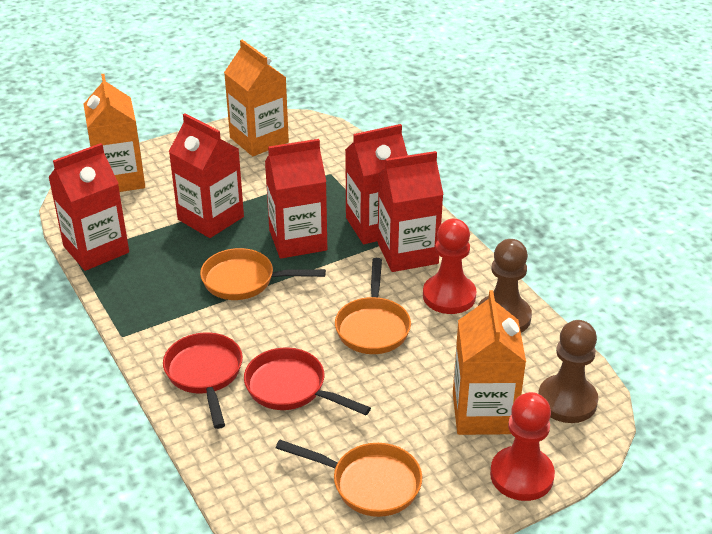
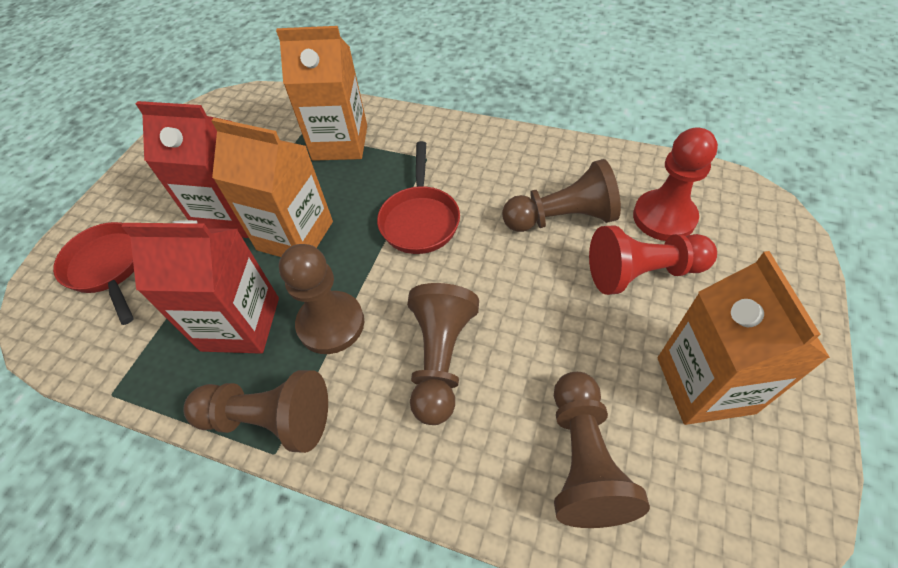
brown pawn: [478,239,532,332] [538,320,598,423] = 2 -> [183,370,328,453] [279,244,364,354] [407,283,479,425] [502,159,621,232] [554,372,650,528] = 5
orange pan: [200,248,326,300] [276,440,422,517] [335,258,411,354] = 3 -> none = 0
red carton: [48,143,129,271] [169,113,244,238] [265,139,327,259] [345,124,408,244] [378,151,444,272] = 5 -> [121,220,279,354] [136,101,249,238] = 2

